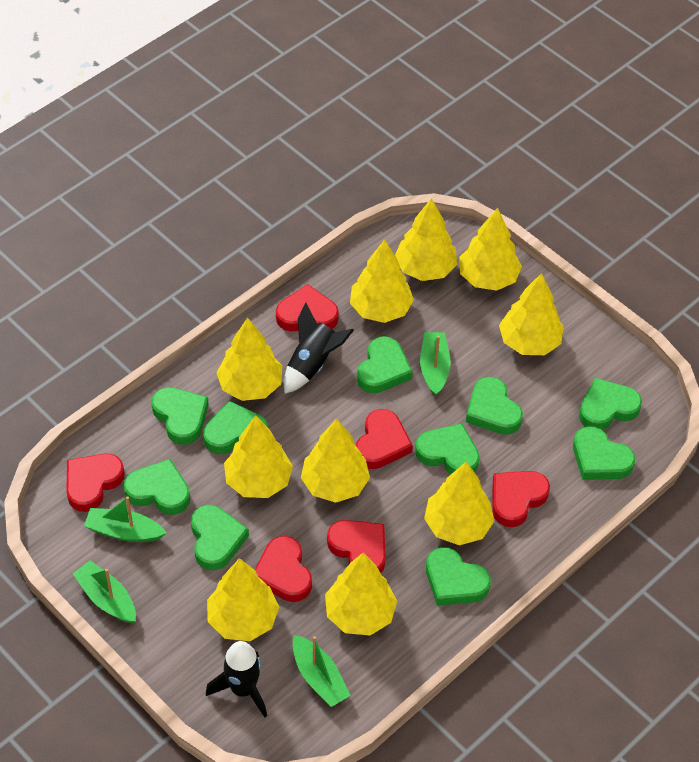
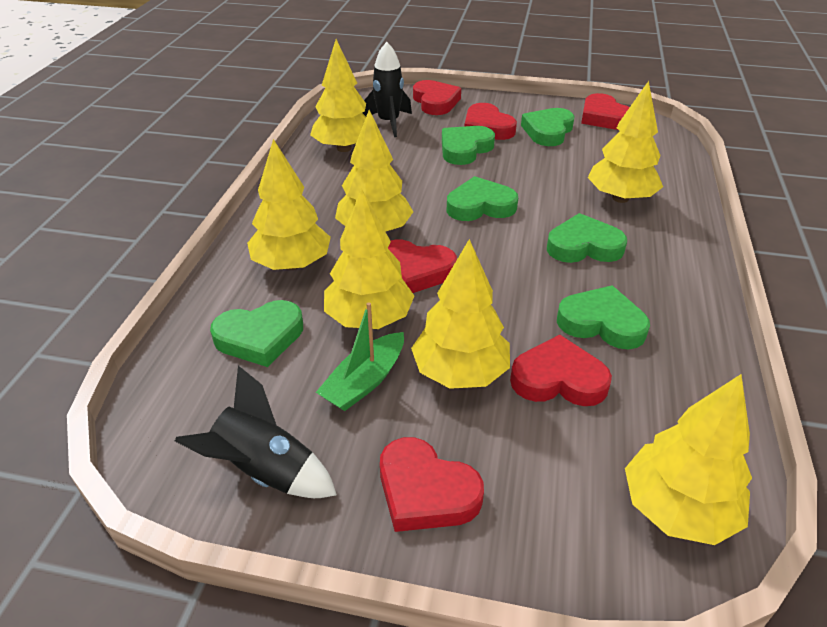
green boat: [73,561,136,623] [84,496,167,542] [292,635,351,707] [420,332,451,396] = 4 -> [316,302,404,411] = 1
green heart: [124,459,190,515] [151,387,209,445] [191,505,249,570] [203,401,268,454] [357,336,413,393] [415,423,480,474] [426,547,491,606] [466,377,523,435] [573,426,635,480] [579,378,642,430] = 10 -> [210,300,303,367] [442,126,495,165] [447,176,518,221] [521,108,575,146] [547,213,627,263] [557,285,650,349] = 6
yellow tree: [207,558,279,641] [216,318,282,401] [224,416,293,498] [301,419,370,503] [325,553,397,635] [350,239,414,323] [395,198,457,281] [424,461,494,545] [459,208,522,291] [499,273,564,355] = 10 -> [247,139,331,270] [310,39,366,152] [324,189,414,329] [335,110,413,232] [411,239,510,389] [588,81,663,203] [625,374,752,545] = 7

